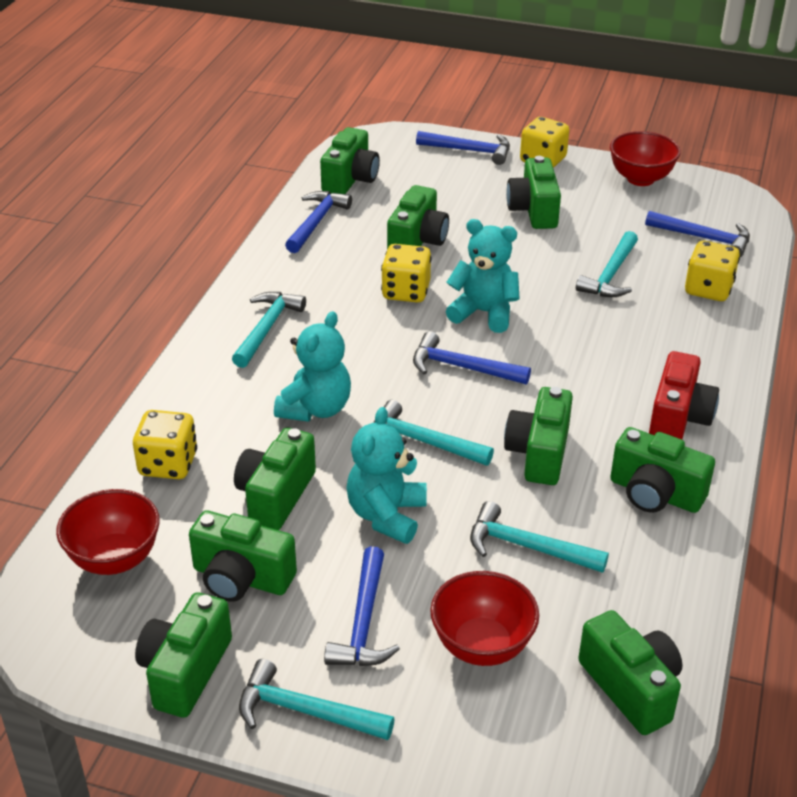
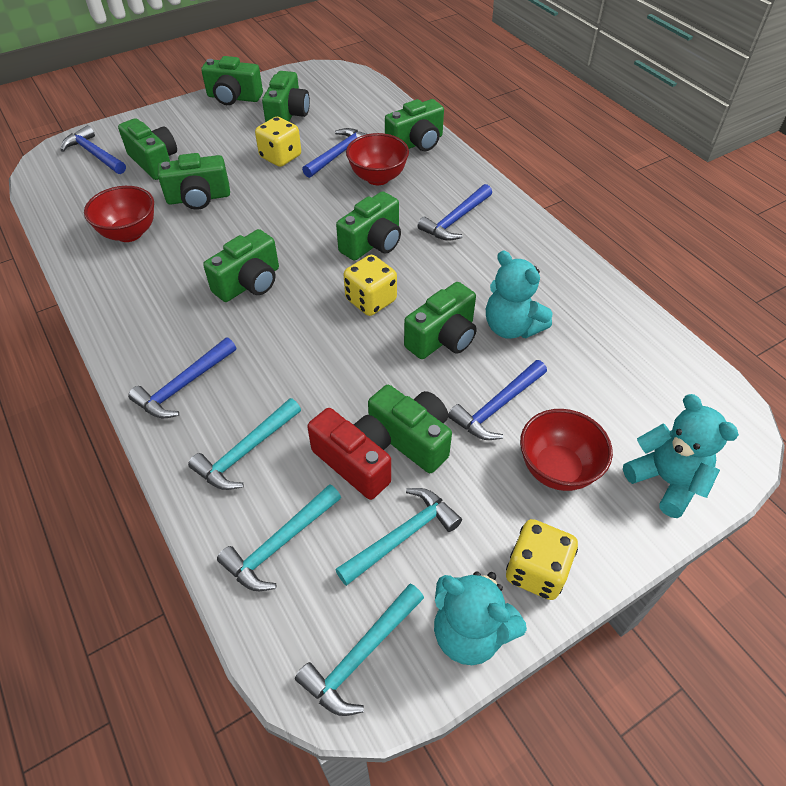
turquoise hammer: [232,292,306,368] [239,659,395,740] [373,400,494,466] [470,501,609,573] [576,231,638,297] = 5 -> [188,398,301,490] [217,484,341,591] [295,584,424,716] [335,488,462,586] = 4
yellow dice: [133,410,197,479] [381,244,432,303] [520,117,569,168] [685,241,740,301] = 4 -> [255,117,301,167] [344,255,397,316] [506,519,578,600] = 3

